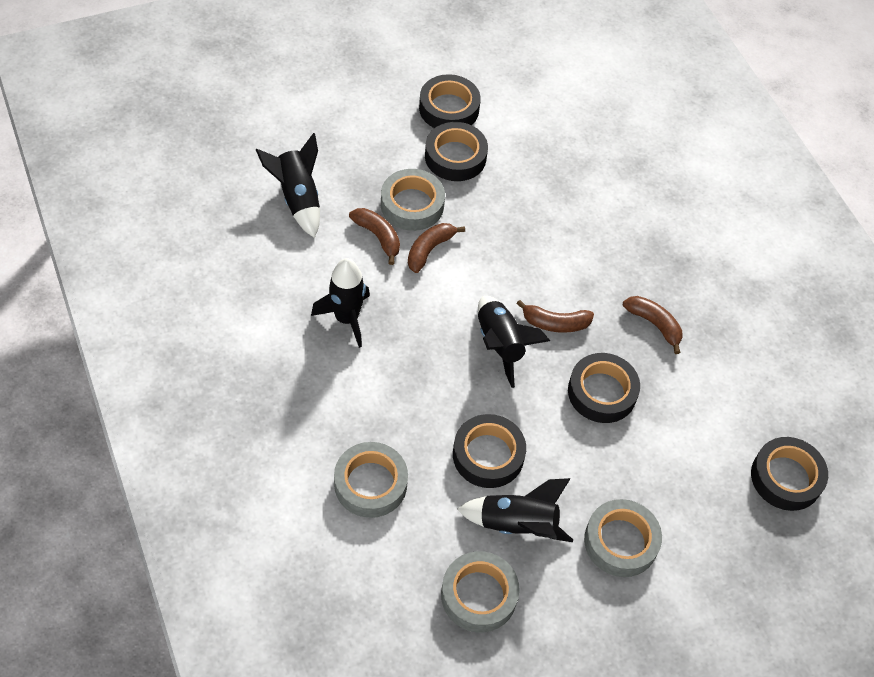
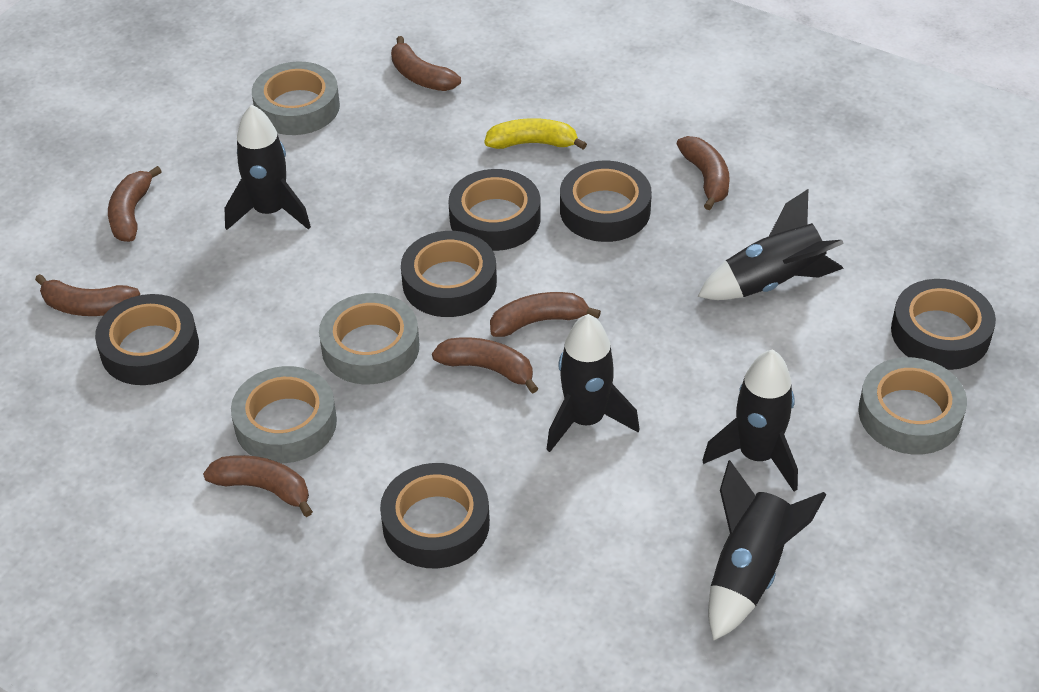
black rocket: [256,133,320,238] [311,258,370,348] [457,478,573,542] [478,296,550,388] = 4 -> [224,104,311,230] [546,314,639,452] [697,189,844,300] [702,349,798,492] [708,460,827,640] = 5
black tape: [419,74,481,128] [425,122,488,181] [453,414,526,488] [568,353,640,423] [751,437,828,511] = 5 -> [95,294,199,385] [380,463,490,568] [401,231,497,317] [448,169,541,251] [560,161,652,242] [891,279,996,370] = 6
brown banana: [349,208,400,265] [408,223,465,273] [517,300,594,333] [623,296,682,354] = 4 -> [35,274,140,316] [108,166,162,242] [203,455,313,517] [391,36,461,91] [432,338,538,394] [490,292,601,337] [676,136,730,210] = 7
yellow banana: none = 0 -> [484,118,587,150] = 1

